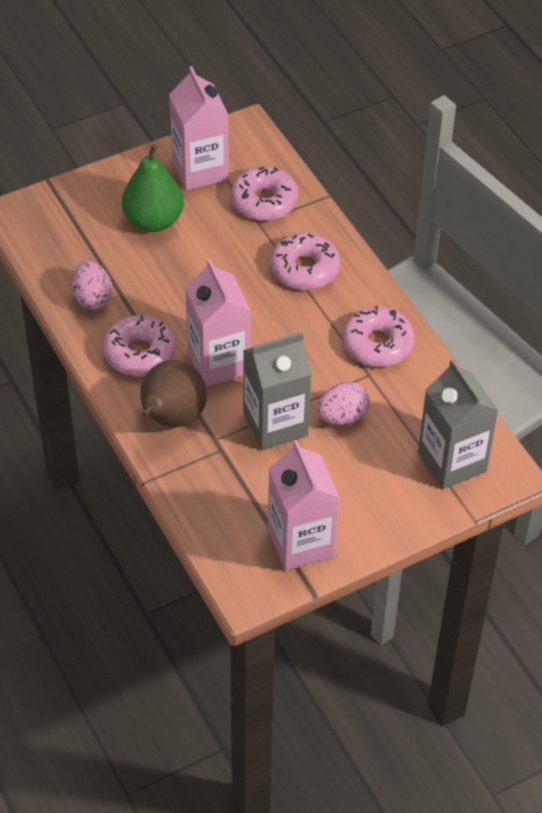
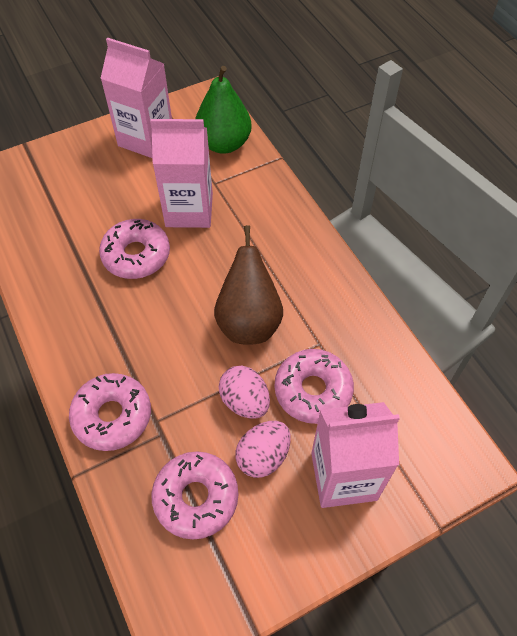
grey carton: [243,332,312,450] [418,359,498,489] = 2 -> none = 0

